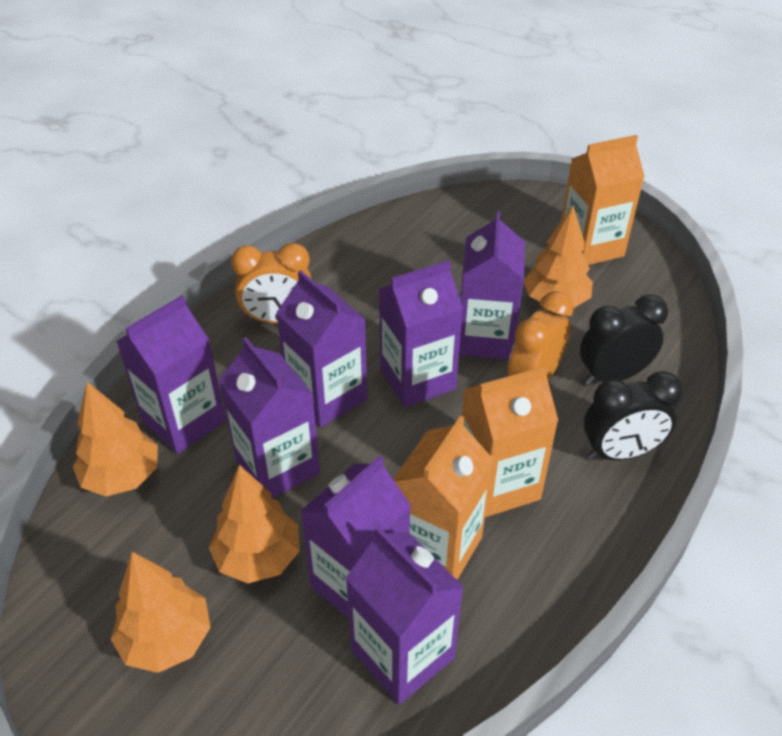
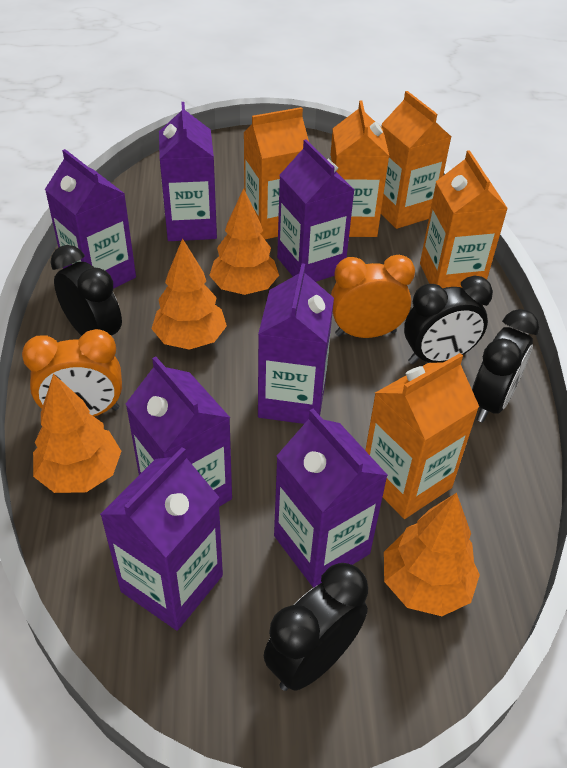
black clock: [580,294,668,385] [584,371,682,460] = 2 -> [50,245,122,336] [264,563,368,691] [404,275,493,364] [472,309,539,423] = 4
orange carton: [393,416,493,580] [462,366,558,517] [561,135,644,265] = 3 -> [243,107,309,239] [330,100,389,237] [365,353,479,519] [381,91,451,229] [420,150,508,288] = 5

